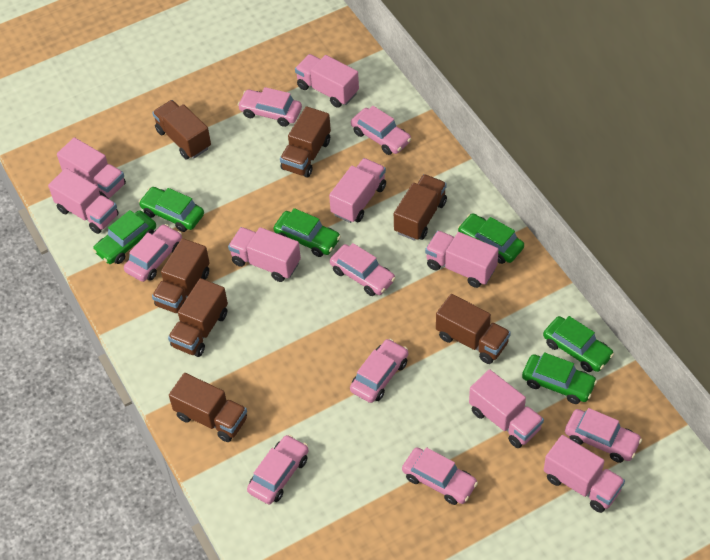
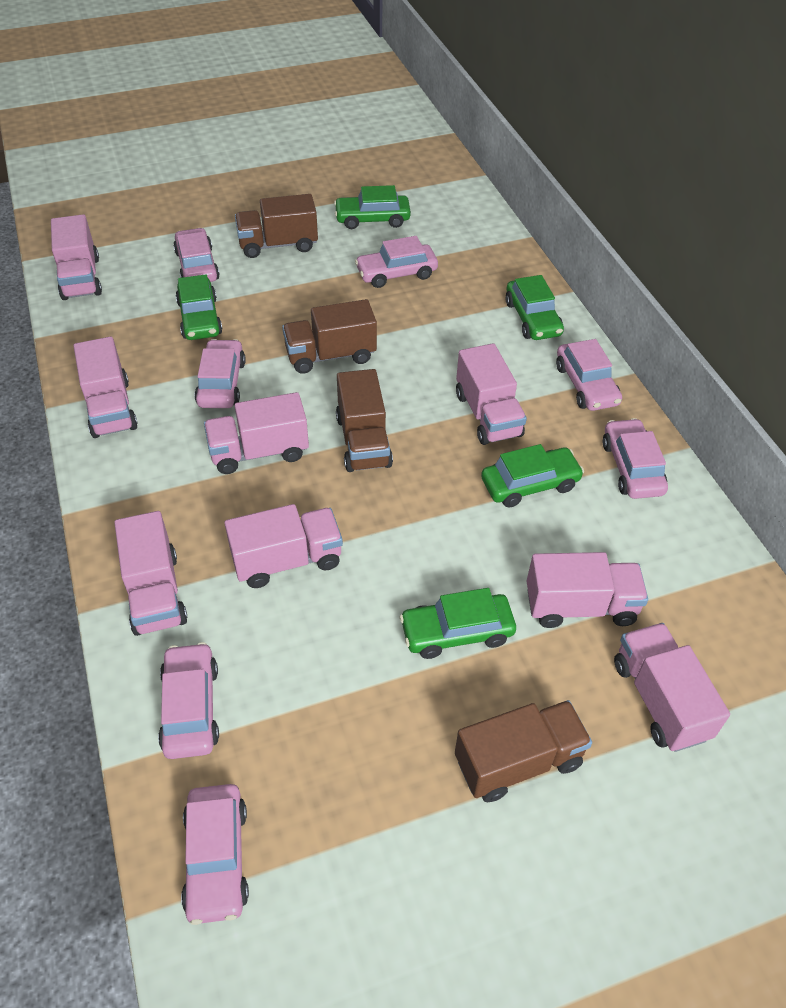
brown truck: [152,100,211,160] [152,238,210,313] [168,278,228,357] [169,373,247,442] [280,106,331,178] [394,174,447,241] [436,294,511,364] = 7 -> [235,194,318,258] [282,299,377,374] [336,369,393,472] [455,700,592,802] = 4
green car: [93,210,156,264] [139,187,204,232] [274,208,341,257] [458,213,524,264] [522,352,597,404] [543,316,614,372] = 6 -> [176,274,222,340] [334,185,411,229] [400,588,516,659] [481,444,584,507] [506,275,564,340] = 5
pink car: [124,224,182,282] [238,87,302,127] [247,435,309,504] [330,243,396,296] [350,339,408,403] [351,106,411,155] [402,447,478,505] [565,408,642,463] = 8 -> [158,642,219,759] [173,228,220,282] [181,784,249,925] [194,339,246,408] [355,236,438,288] [556,339,622,411] [603,418,668,499] = 7

